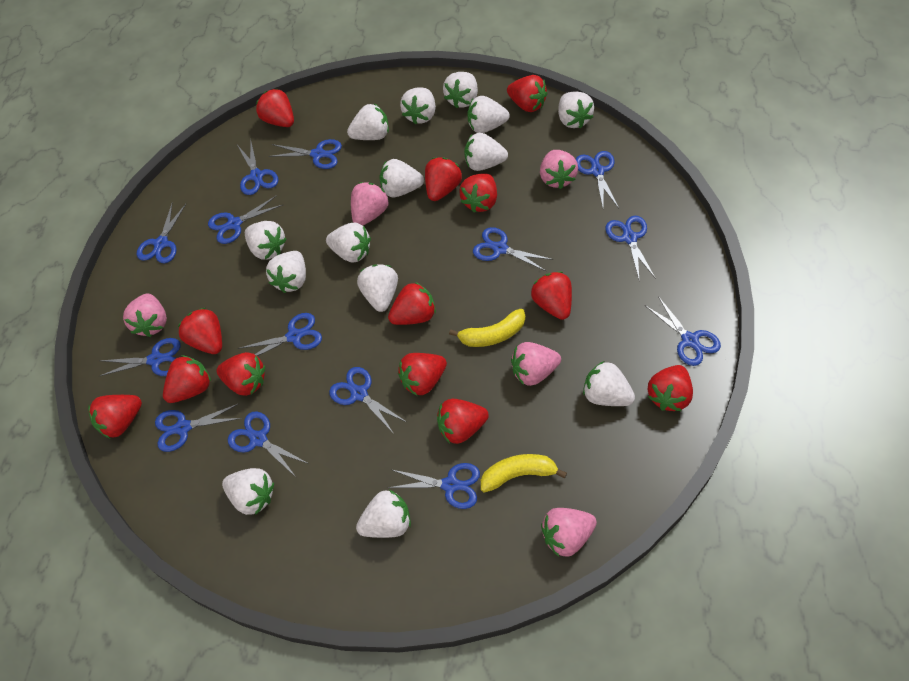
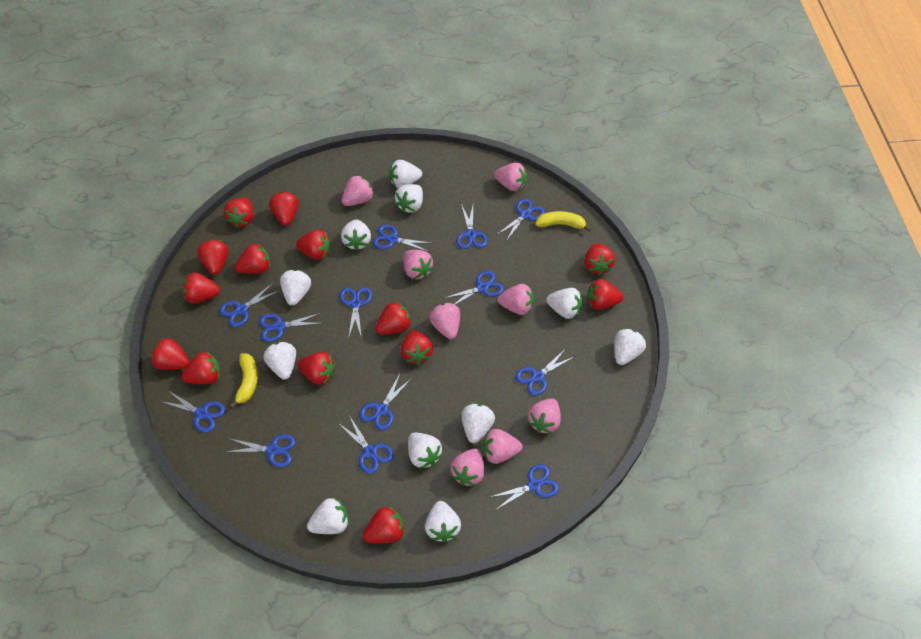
blue scissors: [100,338,181,376] [137,202,187,263] [155,403,242,452] [208,195,282,244] [228,411,309,477] [237,142,278,195] [238,313,322,356] [269,139,342,169] [329,367,406,434] [388,463,480,509] [473,227,553,272] [575,151,619,208] [605,216,656,279] [646,296,721,366] = 14 -> [160,391,225,432] [219,283,280,327] [226,434,296,467] [259,313,322,342] [338,415,394,474] [340,287,372,339] [359,374,412,430] [373,225,431,252] [443,271,504,305] [456,204,487,249] [491,464,559,510] [498,199,545,241] [515,348,574,396] = 13
pink strawberry: [123,293,167,337] [351,182,389,225] [511,342,561,386] [540,150,578,189] [541,508,597,557] = 5 -> [342,175,374,206] [403,250,434,279] [429,303,460,339] [450,448,484,486] [483,429,522,464] [494,162,527,191] [497,284,534,315] [528,398,561,433] = 8
red strawberry: [88,395,142,438] [163,355,211,403] [178,308,222,354] [217,352,265,396] [256,88,294,127] [388,282,436,325] [398,353,447,396] [425,158,462,201] [437,399,489,444] [459,173,497,213] [507,75,548,112] [531,272,572,320] [648,365,693,411] = 13 -> [151,337,190,370] [181,352,220,384] [182,272,220,304] [197,240,229,275] [224,198,253,228] [235,243,270,274] [269,192,299,226] [296,230,331,260] [298,352,335,385] [363,506,405,543] [375,302,411,335] [401,330,433,365] [585,243,615,275] [587,279,623,310] = 14
white strawberry: [222,468,274,515] [245,221,287,260] [266,251,306,293] [326,223,371,263] [347,104,389,140] [356,490,411,538] [357,264,398,312] [379,159,424,197] [400,88,436,125] [443,72,478,108] [464,133,508,171] [467,96,510,133] [558,91,594,129] [583,361,635,406] = 14 -> [263,342,296,380] [280,270,311,306] [307,498,349,534] [341,220,371,251] [389,160,422,188] [395,184,423,213] [408,432,443,468] [425,501,461,542] [461,404,495,443] [546,288,582,319] [614,328,646,365] = 11

